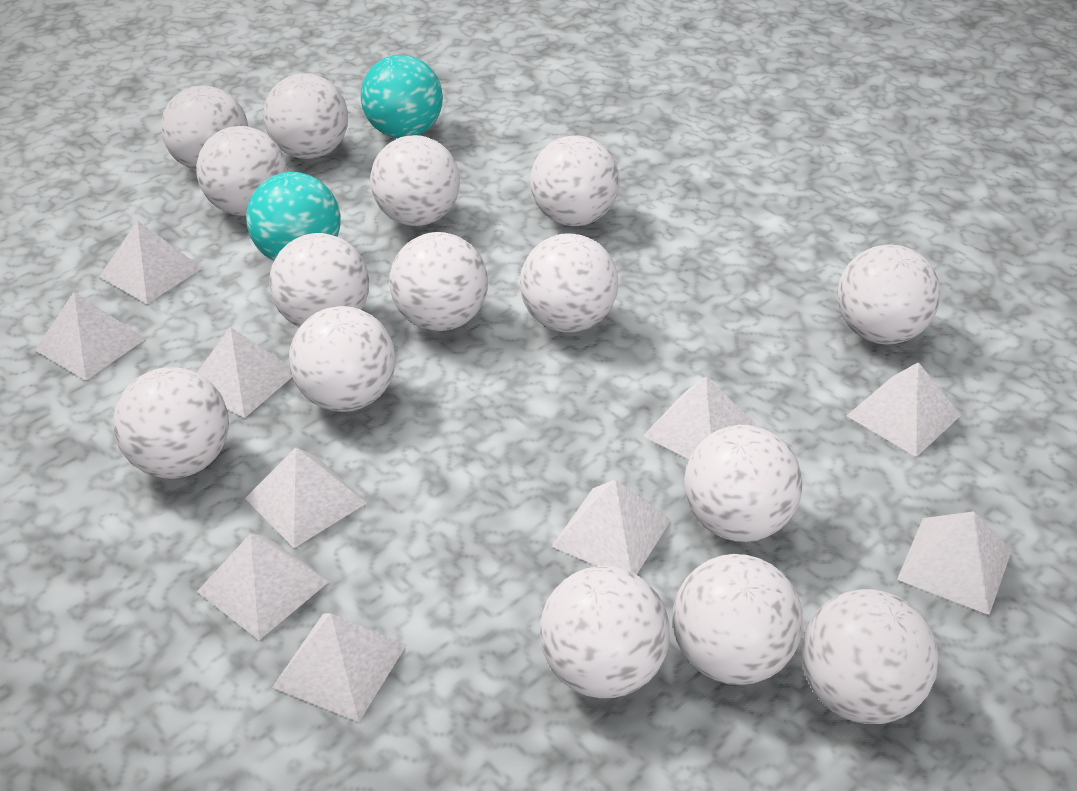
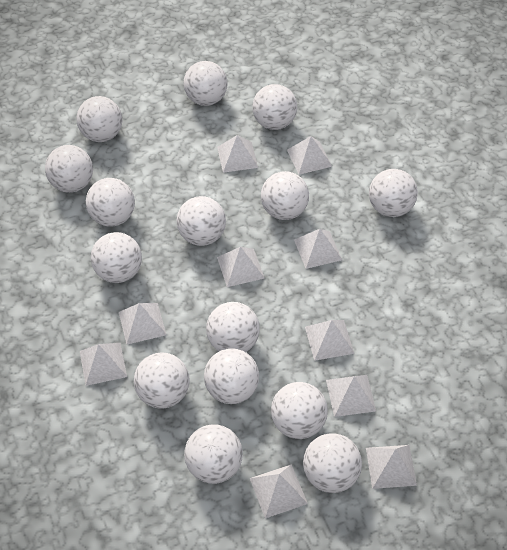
turquoise ball: [246,172,341,261] [361,55,443,138] = 2 -> none = 0

